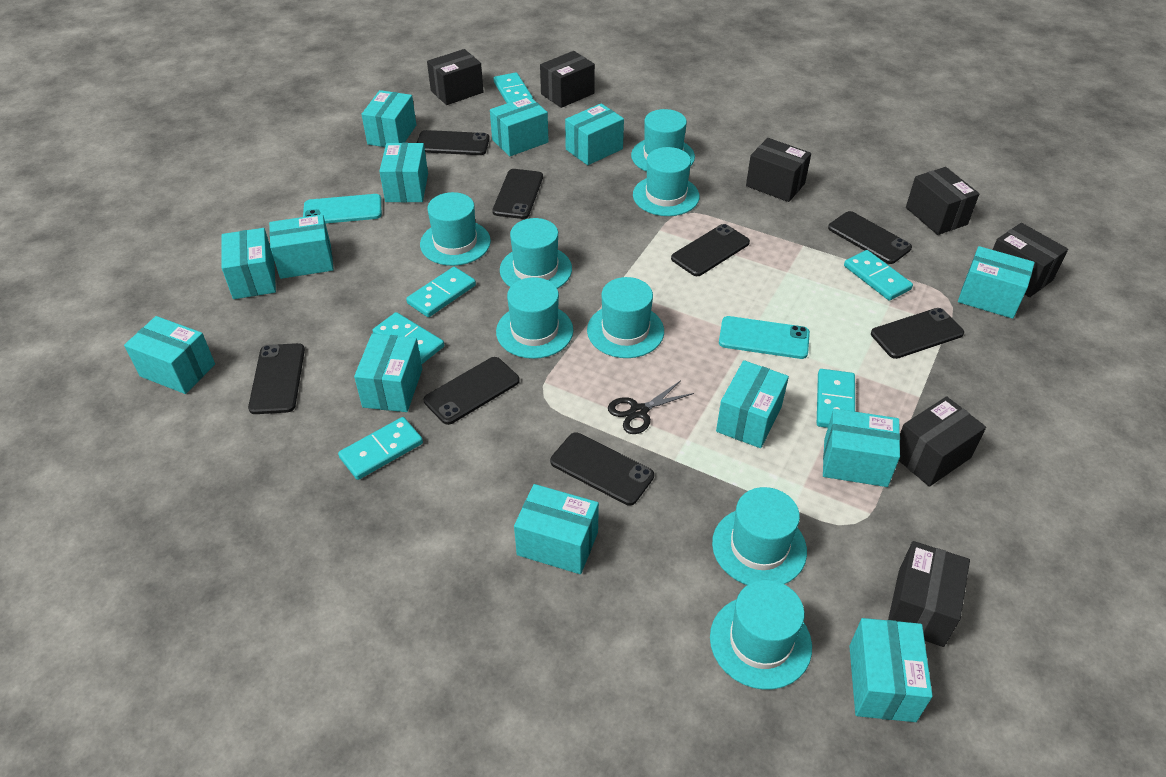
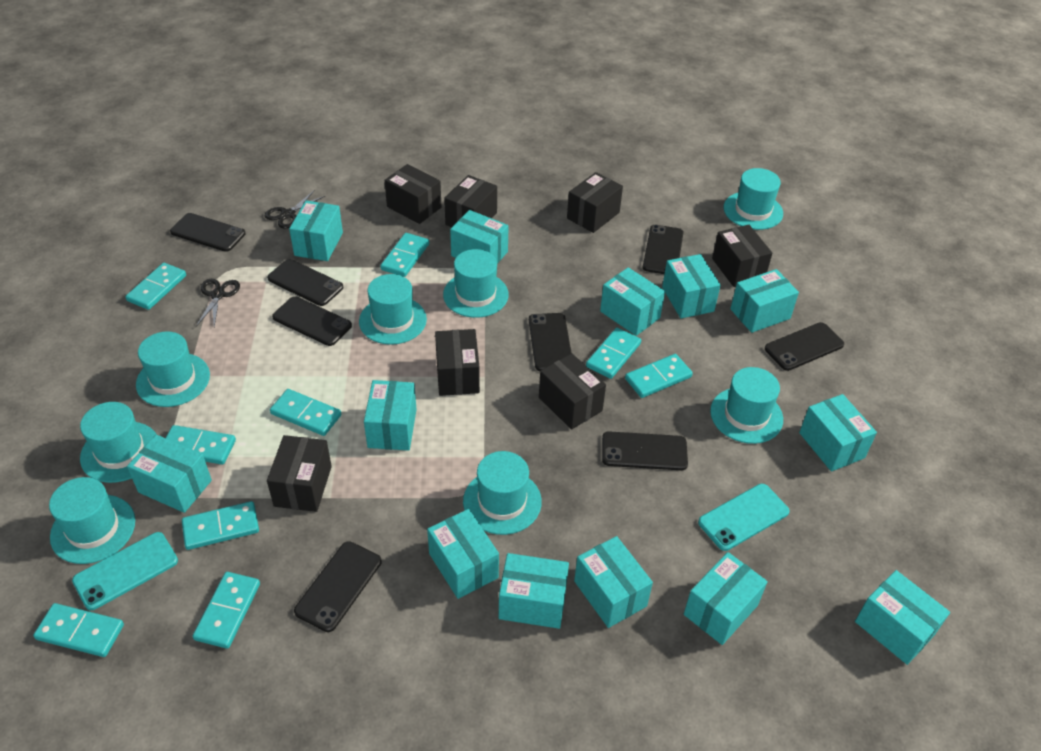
black scissors: [608,381,694,434] = 1 -> [196,279,240,327] [264,190,325,229] = 2
turquoise domino: [338,417,423,480] [373,312,444,364] [406,267,476,317] [494,72,533,103] [817,369,855,428] [844,250,913,301] = 6 -> [33,603,124,657] [125,263,186,310] [166,425,236,465] [182,501,259,550] [193,572,260,649] [270,389,341,436] [380,233,429,277] [586,327,641,379] [625,354,693,398] = 9

